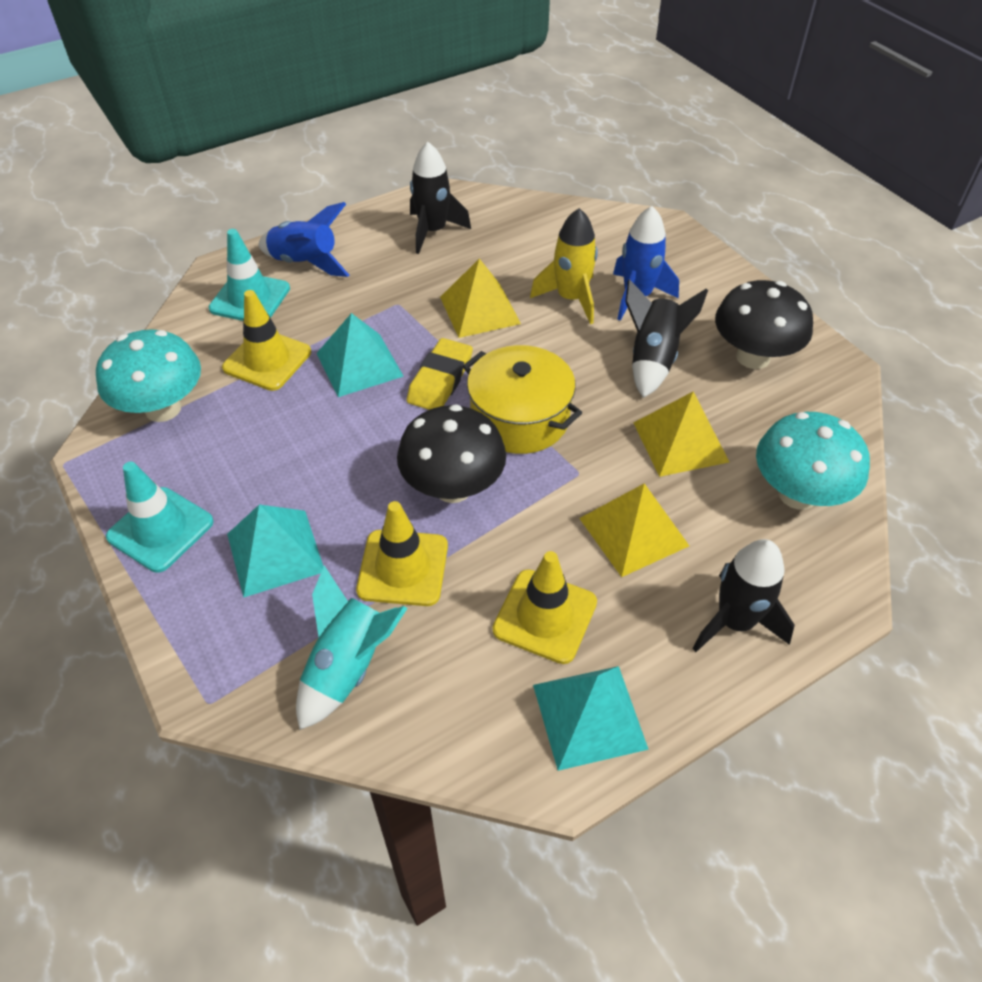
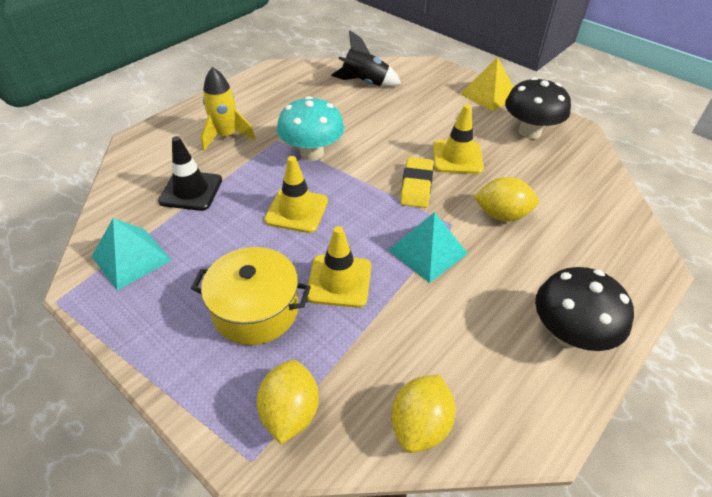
black rocket: [410,142,471,254] [625,279,708,398] [693,539,795,652] = 3 -> [331,30,401,87] = 1
black traffic cone: none = 0 -> [158,136,222,211] = 1
blue rocket: [258,202,349,277] [613,206,679,321] = 2 -> none = 0
turquoise mushroom: [96,329,201,422] [756,412,870,510] = 2 -> [277,96,344,161] = 1
turquoise pyramid: [227,505,323,598] [316,313,404,397] [533,666,649,771] = 3 -> [92,218,171,290] [388,212,468,283] = 2
turquoise rocket: [296,566,408,730] = 1 -> none = 0
turquoise traffic cone: [106,462,214,572] [209,229,290,321] = 2 -> none = 0
yellow lemon: none = 0 -> [257,360,319,444] [391,374,456,453] [473,177,539,222] = 3
yellow pyramid: [440,259,521,338] [579,483,689,577] [634,391,729,477] = 3 -> [460,57,514,111] = 1

